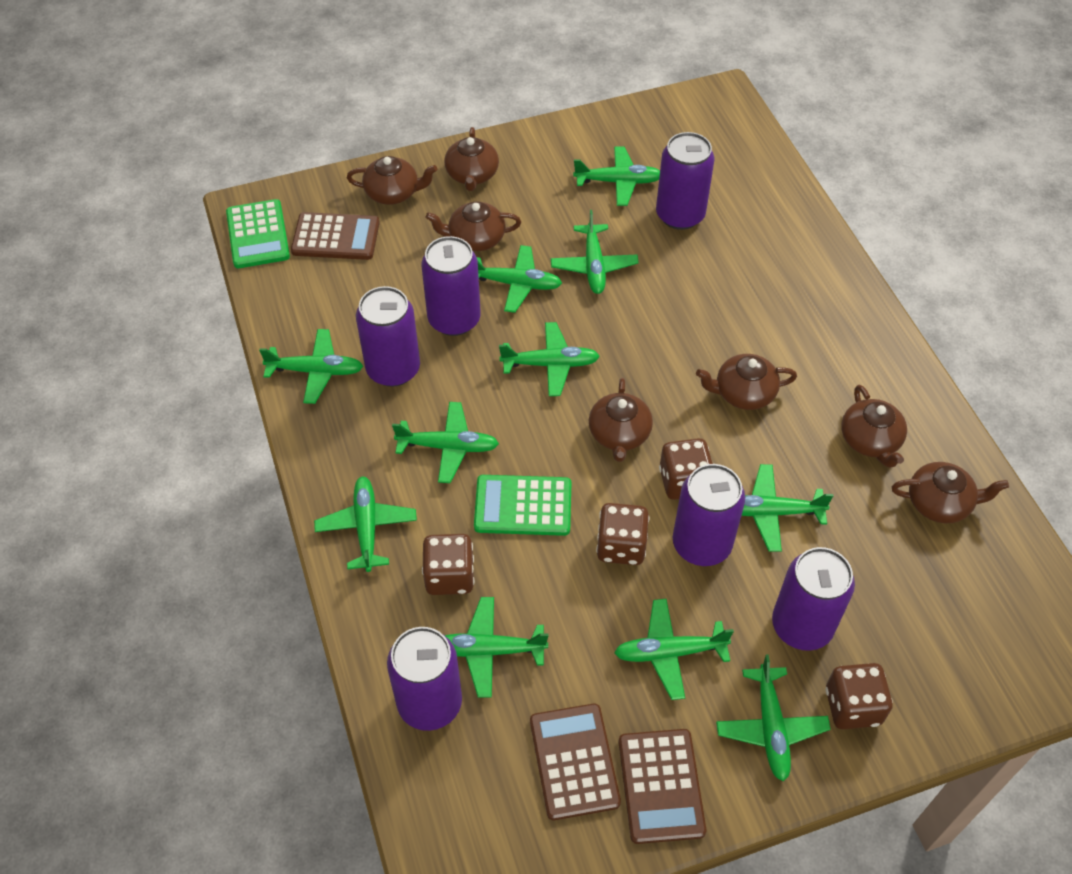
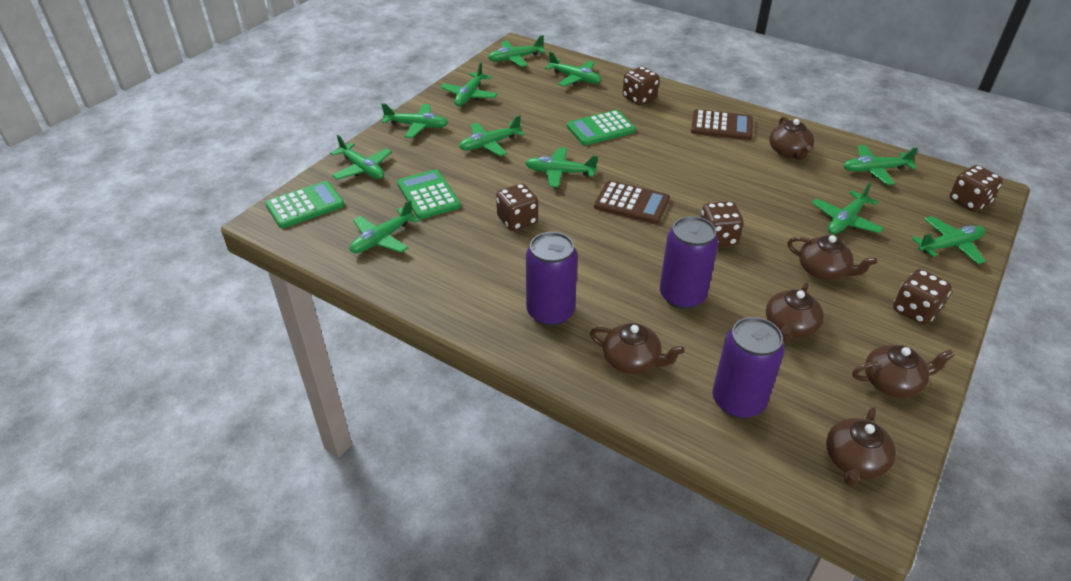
brown calculator: [291,212,380,260] [530,703,621,820] [618,729,706,844] = 3 -> [594,181,670,224] [691,109,753,140] = 2
brown dice: [422,534,474,595] [596,503,649,565] [659,438,713,500] [825,663,893,729] = 4 -> [496,183,538,231] [622,67,659,105] [701,201,743,246] [893,269,952,325] [949,165,1003,212] = 5
brown teapot: [347,156,437,205] [426,201,521,251] [444,127,499,191] [589,378,653,462] [696,354,797,410] [841,385,907,468] [892,462,1009,523] = 7 -> [590,323,685,374] [766,282,824,342] [769,116,814,160] [787,235,877,280] [826,407,896,486] [852,345,954,398] = 6
green calculator: [226,199,290,268] [474,475,572,536] = 2 -> [265,181,344,228] [397,169,461,219] [567,110,636,145] = 3
purple can: [356,286,420,387] [387,627,462,731] [421,236,481,336] [656,132,714,230] [673,464,745,566] [772,547,855,651] = 6 -> [526,232,578,326] [660,216,719,309] [713,317,785,418] = 3

